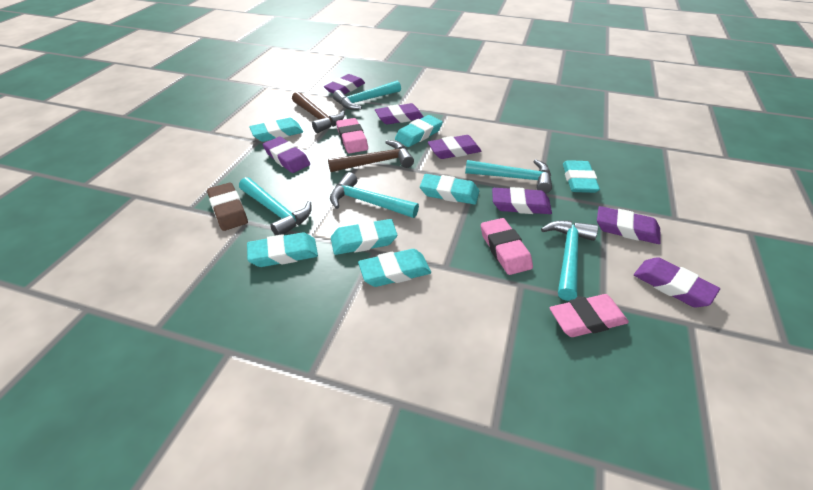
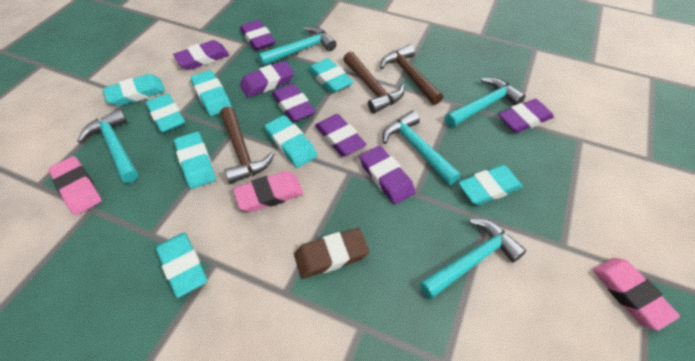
brown hammer: [292,92,345,133] [328,140,414,172] = 2 -> [220,107,274,184] [343,51,405,113] [380,44,443,105] = 3
turquoise eraser: [247,232,318,267] [249,118,303,142] [331,219,397,255] [358,249,431,287] [395,115,443,147] [420,174,479,204] [563,160,600,193] = 7 -> [103,74,165,106] [146,93,185,133] [156,233,207,298] [174,132,216,189] [190,70,232,116] [265,115,317,168] [308,58,354,93] [458,165,523,205] = 8

